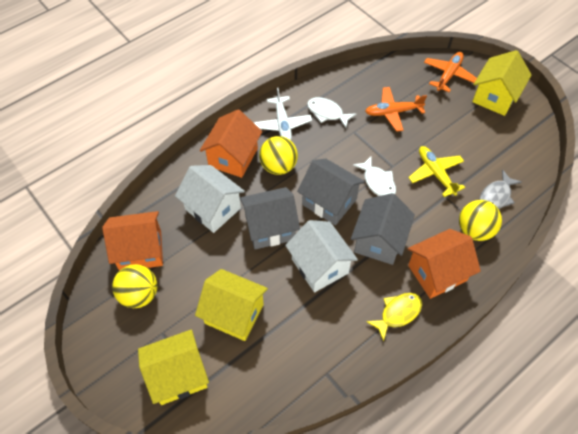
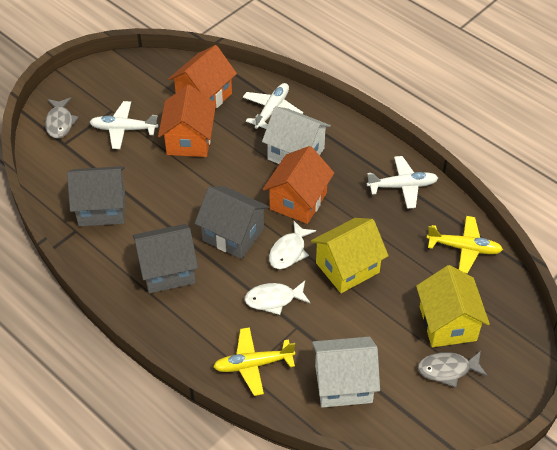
grey fish: [480,170,522,209] = 1 -> [45,97,79,139] [418,351,488,388] = 2
orange plane: [365,87,427,132] [424,52,477,92] = 2 -> none = 0
white plane: [254,88,312,140] = 1 -> [90,101,158,149] [243,83,303,129] [367,156,438,209] = 3
yellow ball: [112,264,157,308] [259,136,298,175] [459,200,502,241] = 3 -> none = 0
yellow fish: [366,293,422,342] = 1 -> none = 0
yellow house: [138,329,209,405] [195,269,268,341] [472,50,532,116] = 3 -> [311,218,389,293] [416,265,490,347] = 2
yellow plane: [408,146,465,197] = 1 -> [213,327,295,396] [427,216,503,274] = 2

